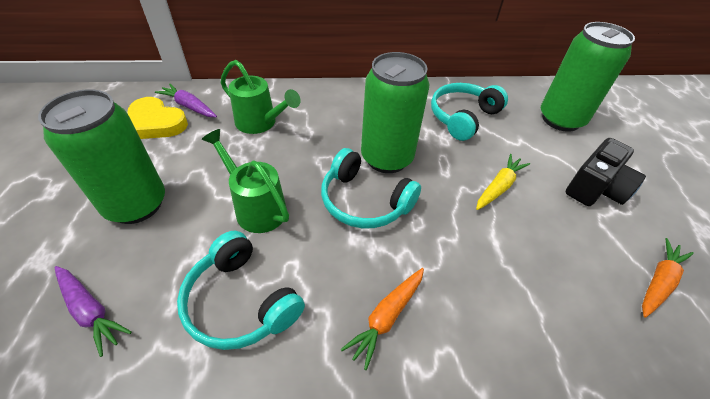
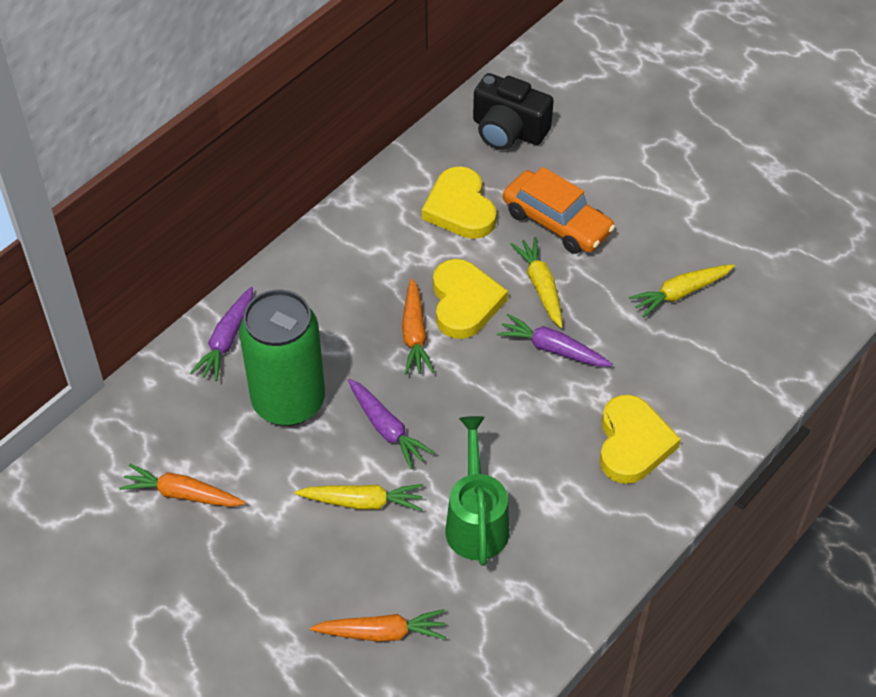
green can: [38,89,165,224] [361,52,429,173] [541,22,635,132] = 3 -> [239,289,325,426] = 1
green watering can: [202,129,289,233] [220,60,301,134] = 2 -> [445,416,509,566] = 1
orange car: none = 0 -> [503,167,615,254] = 1
orange carrot: [341,268,424,370] [642,238,694,318] = 2 -> [119,464,246,507] [310,609,446,642] [402,278,434,375] = 3
purple carrot: [54,266,132,357] [155,84,217,117] = 2 -> [190,287,253,381] [348,379,435,469] [497,314,613,367] = 3
turquoise headphones: [177,231,305,350] [321,148,421,229] [431,83,508,141] = 3 -> none = 0
yellow carrot: [476,154,530,210] = 1 -> [295,484,423,511] [510,237,563,328] [629,264,735,317] = 3
yellow heart: [128,97,188,139] = 1 -> [422,166,497,239] [433,259,508,339] [600,395,681,484] = 3

